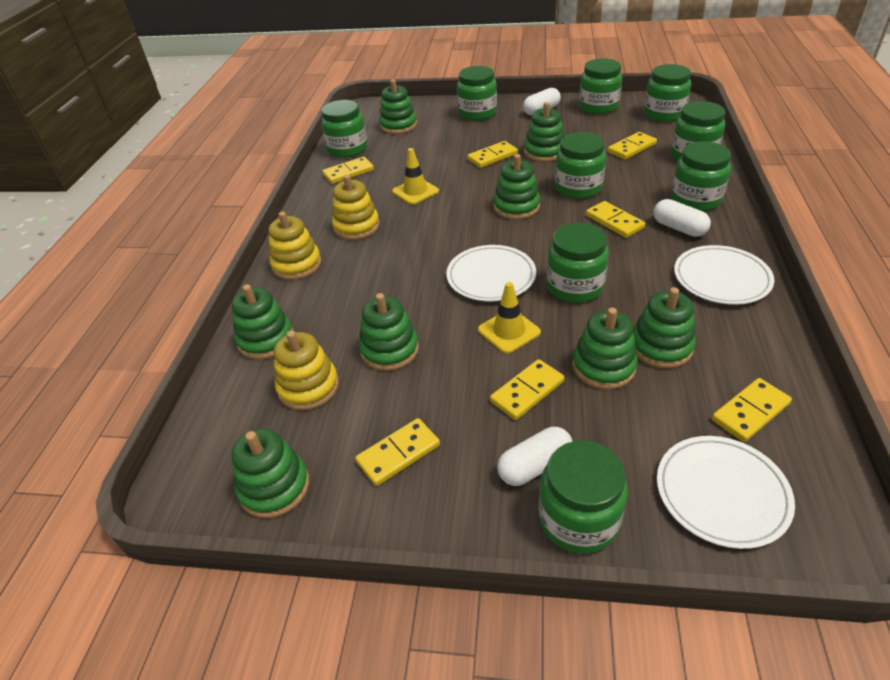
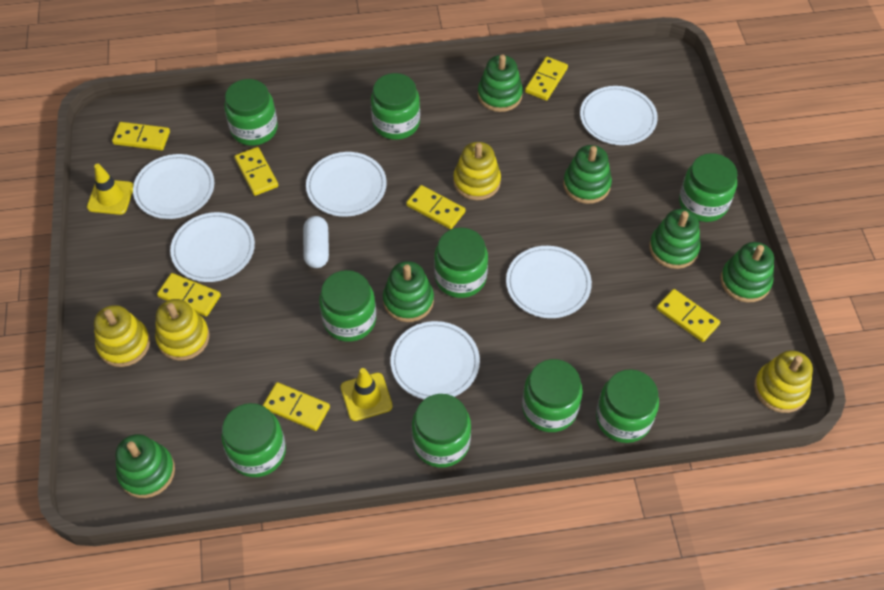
green stacking toy: [231,284,293,360] [232,429,309,518] [359,293,419,371] [379,79,417,134] [493,154,540,219] [524,102,564,162] [572,307,638,389] [633,287,696,368] = 8 -> [115,434,175,498] [383,261,434,322] [478,54,523,112] [563,145,612,204] [649,209,700,269] [720,242,774,303] = 6
white capsule: [497,427,573,486] [523,88,561,115] [653,199,711,237] = 3 -> [303,216,329,268] = 1
white plate: [446,245,536,301] [657,436,795,549] [674,245,774,305] = 3 -> [133,154,214,219] [170,212,255,282] [306,152,387,217] [390,321,480,400] [506,246,592,318] [580,86,658,145] = 6
yellow stacking toy: [269,211,321,280] [274,330,339,410] [332,174,380,240] = 3 -> [94,305,150,367] [155,299,210,361] [453,142,501,200] [754,350,813,413] = 4

